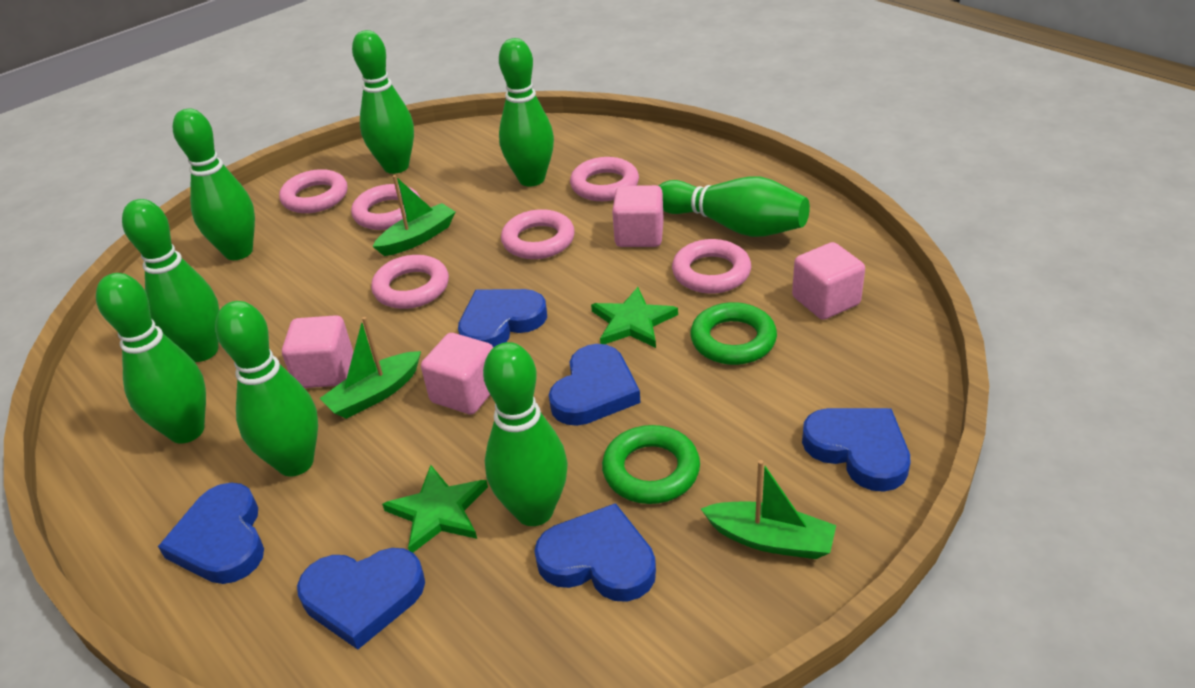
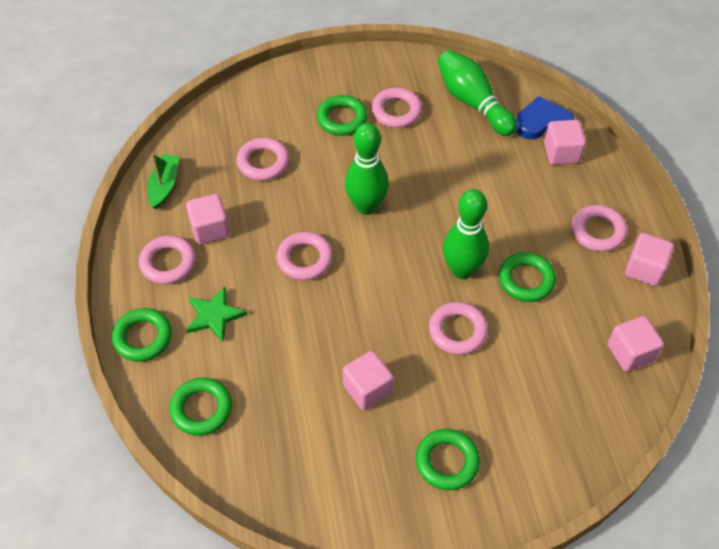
blue heart: [158,482,264,584] [297,548,425,650] [458,289,547,348] [534,503,656,602] [549,344,641,426] [802,408,910,492] = 6 -> [516,96,575,139] = 1
green boat: [319,317,421,419] [373,175,455,256] [701,460,836,559] = 3 -> [147,153,179,209] = 1
green bowling pin: [96,273,206,444] [122,199,219,362] [173,108,255,260] [215,301,318,477] [352,30,414,174] [483,342,568,526] [499,38,554,187] [658,176,810,237] = 8 -> [345,123,389,215] [438,50,517,136] [443,189,489,279] = 3
green ring: [602,425,700,504] [690,302,777,365] = 2 -> [112,308,172,362] [170,378,232,436] [317,95,368,136] [416,429,480,490] [499,252,556,302] = 5
green star: [382,465,488,552] [591,287,678,348] = 2 -> [186,286,247,343] = 1
pink cube: [282,315,353,388] [421,333,493,415] [612,185,664,247] [792,242,865,320] = 4 -> [186,194,230,244] [342,351,393,410] [544,120,586,165] [608,316,664,372] [625,233,674,286] = 5

